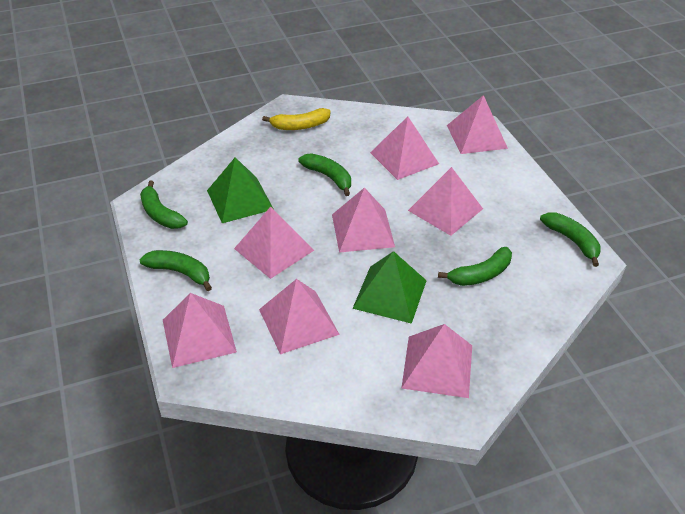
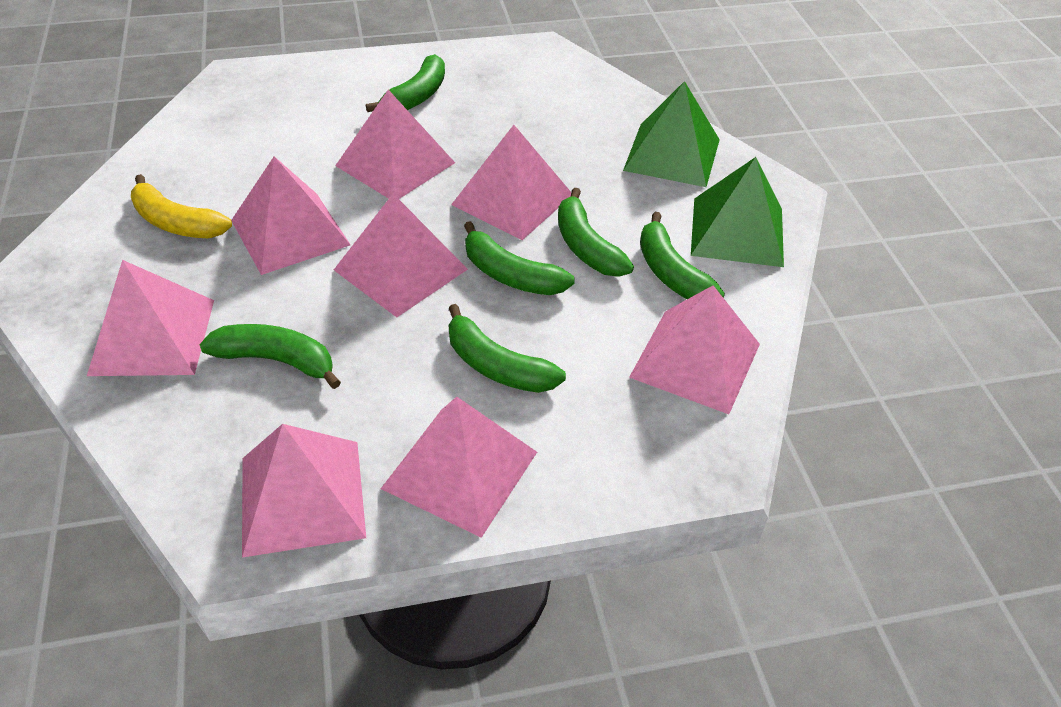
green banana: [139,250,212,291] [140,181,188,229] [298,153,351,196] [438,247,512,286] [540,212,601,267] = 5 -> [200,324,341,389] [366,54,445,112] [449,304,566,393] [464,221,575,295] [558,188,634,277] [640,212,725,299] = 6

